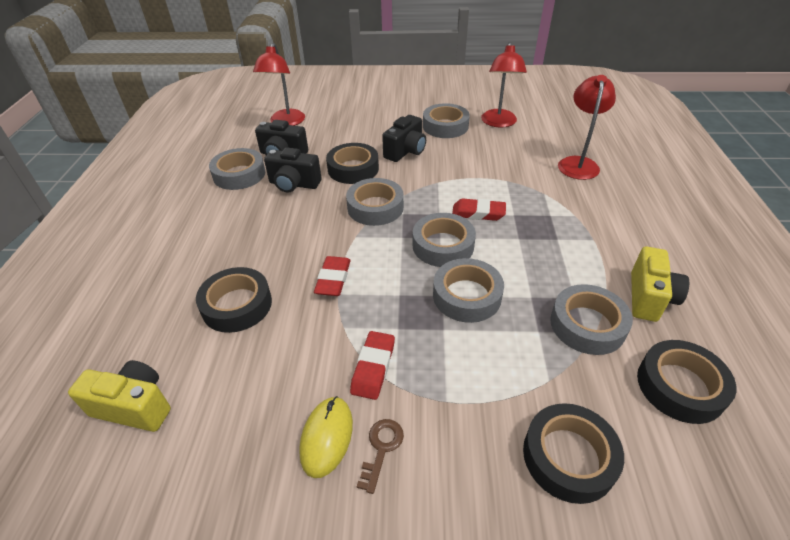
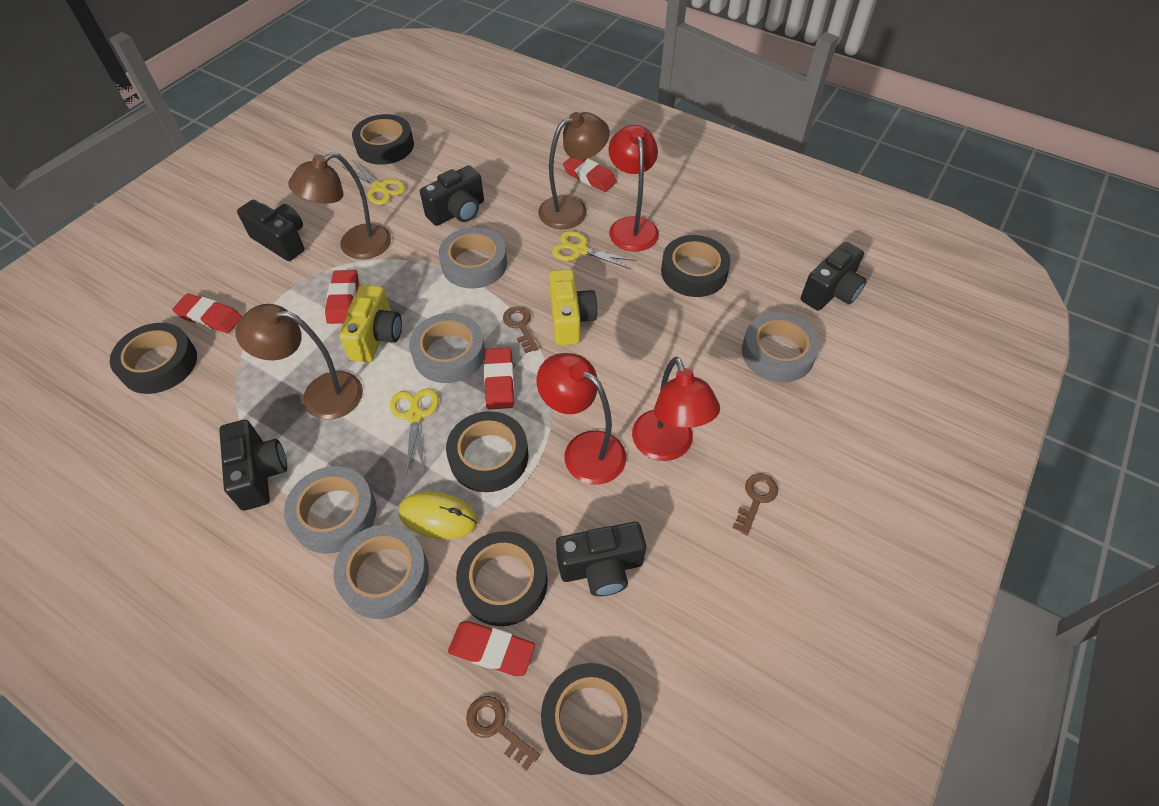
black camera: [255,120,308,155] [264,147,321,193] [382,115,426,162] = 3 -> [219,420,287,511] [237,200,304,261] [420,166,484,226] [556,522,646,596] [801,242,867,311] = 5
black tape: [196,267,272,333] [326,143,379,184] [523,403,624,504] [637,340,737,424] = 4 -> [110,323,197,394] [352,114,414,165] [446,411,528,492] [456,531,548,626] [541,663,642,775] [661,235,731,297] = 6
brown key: [357,419,404,494] = 1 -> [466,696,540,771] [503,306,539,353] [732,474,778,535] = 3
brown lamp: none = 0 -> [235,304,363,420] [288,152,391,259] [538,112,610,229] = 3
grey tape: [209,148,265,190] [346,178,404,226] [413,213,476,267] [423,103,470,138] [433,258,504,323] [550,284,633,355] = 6 -> [284,466,377,554] [333,525,429,619] [409,313,485,383] [439,227,507,288] [742,312,820,382] = 5
red eraser: [314,256,351,296] [350,331,395,400] [452,198,506,221] = 3 -> [172,293,242,333] [325,270,359,324] [448,621,535,676] [484,347,514,410] [563,157,617,192] = 5
yellow scissors: none = 0 -> [343,161,406,205] [390,388,439,473] [552,231,636,269] = 3

